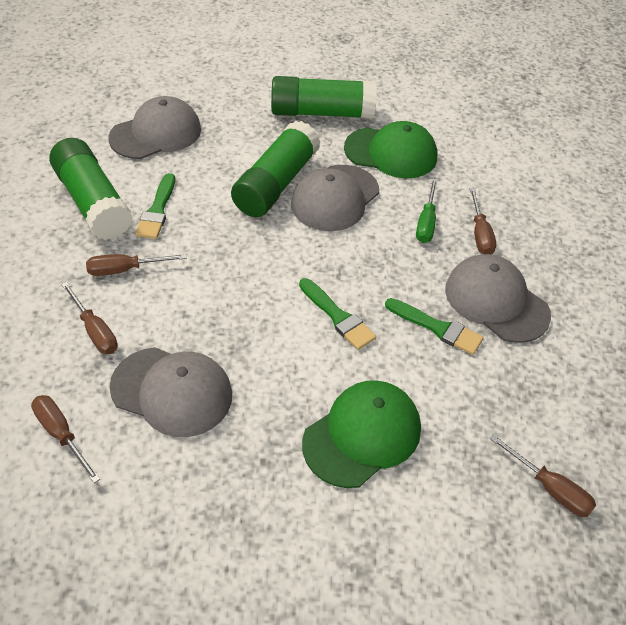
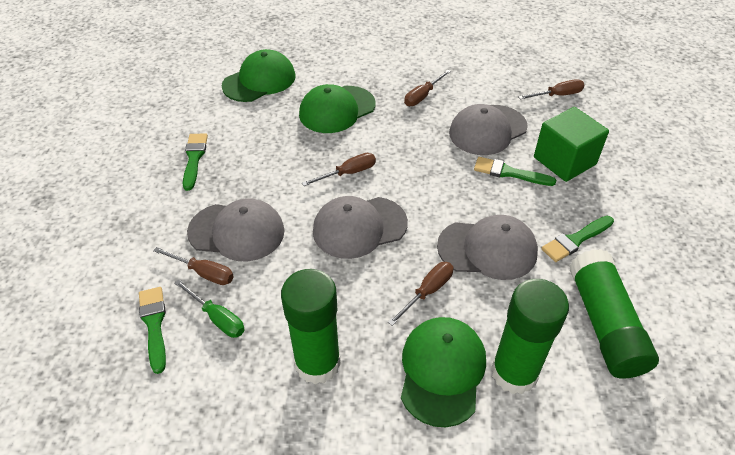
green brush: [135,173,175,239] [299,278,376,350] [385,298,484,355] = 3 -> [139,287,166,374] [183,133,208,191] [474,157,556,186] [541,216,614,262] = 4
green cap: [302,380,421,488] [344,121,437,178] = 2 -> [222,49,295,102] [299,84,376,133] [401,317,486,427] = 3
green cube: none = 0 -> [534,107,609,182] = 1

